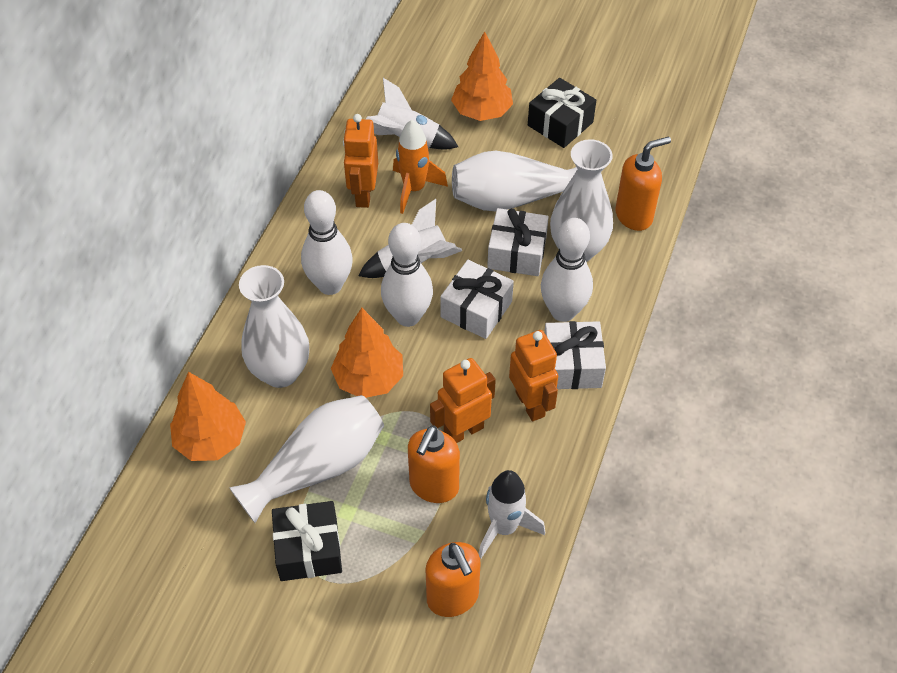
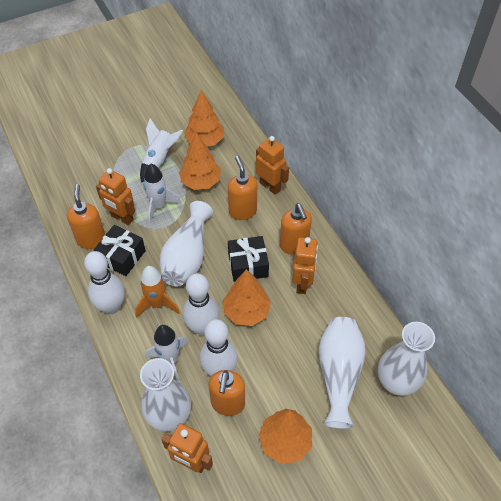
orange robot: [343,114,378,208] [430,358,496,443] [509,330,558,421] = 3 -> [96,168,135,225] [162,423,213,473] [256,136,289,195] [292,237,318,294] = 4
orange soap dispenser: [408,425,460,503] [425,542,481,617] [615,136,671,231] = 3 -> [67,184,106,249] [209,370,245,416] [228,156,257,220] [280,203,312,255] = 4
orange tree: [170,372,246,461] [331,308,403,398] [451,31,513,121] = 3 -> [179,133,221,190] [184,91,224,146] [223,269,271,326] [259,409,312,464] = 4
white gift: [440,260,514,339] [487,208,549,276] [544,321,606,389] = 3 -> none = 0

